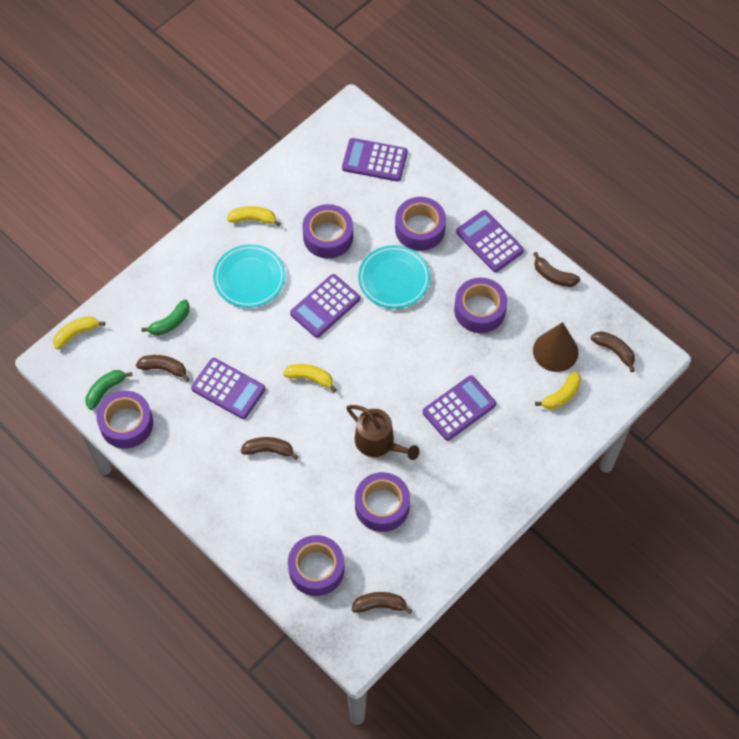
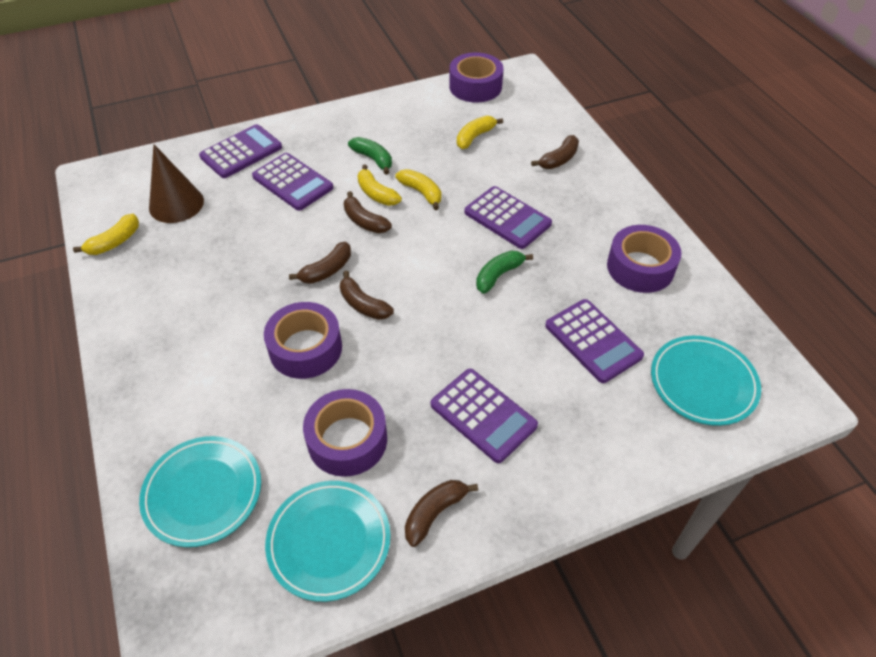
brown watering can: [346,405,420,460] = 1 -> none = 0
purple tape: [96,391,153,448] [288,535,344,596] [302,204,353,258] [355,472,410,532] [395,197,446,251] [454,278,507,333] = 6 -> [264,302,342,379] [303,389,387,477] [449,52,503,102] [607,225,682,293] = 4
turquoise plate: [213,244,286,308] [358,245,430,309] = 2 -> [139,436,261,547] [265,481,390,602] [651,336,761,426] = 3

